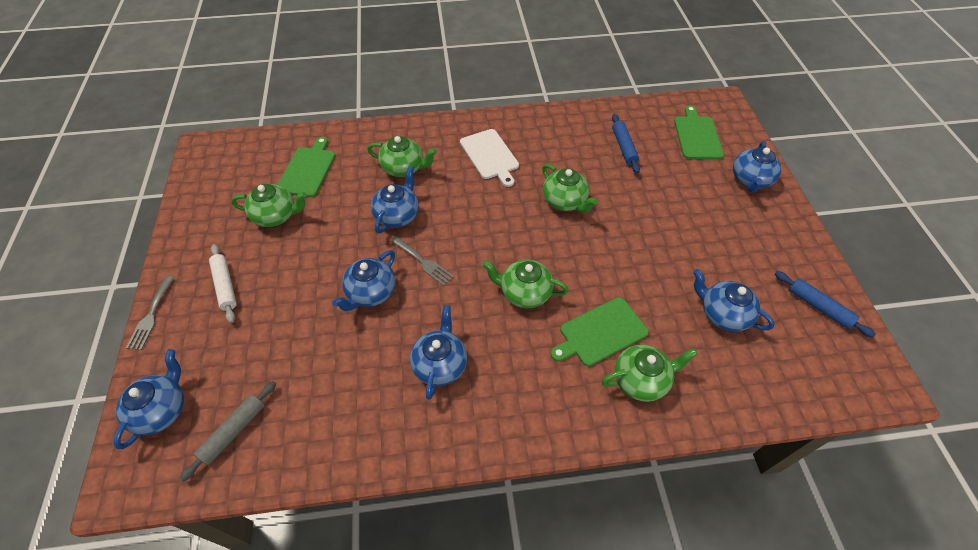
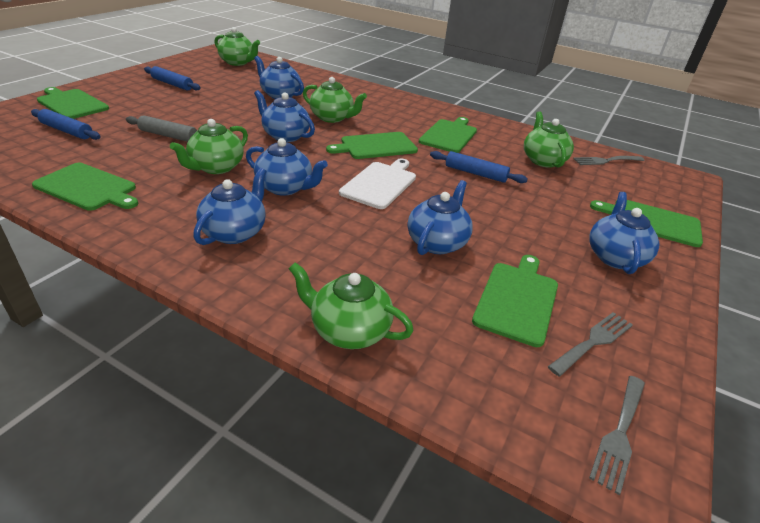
blue rolling pin: [612,114,640,173] [775,271,876,338] = 2 -> [31,109,101,140] [144,66,201,91] [430,151,528,183] = 3
green cutting board: [277,137,335,197] [551,297,649,366] [674,105,724,159] = 3 -> [32,163,139,211] [37,87,109,119] [326,132,418,159] [419,117,477,153] [472,255,558,347] [590,200,703,247] = 6
grey fork: [126,276,174,350] [391,236,454,286] = 2 -> [548,312,633,376] [573,156,645,165] [589,376,645,495] = 3
white rolling pin: [209,244,237,323] = 1 -> none = 0

